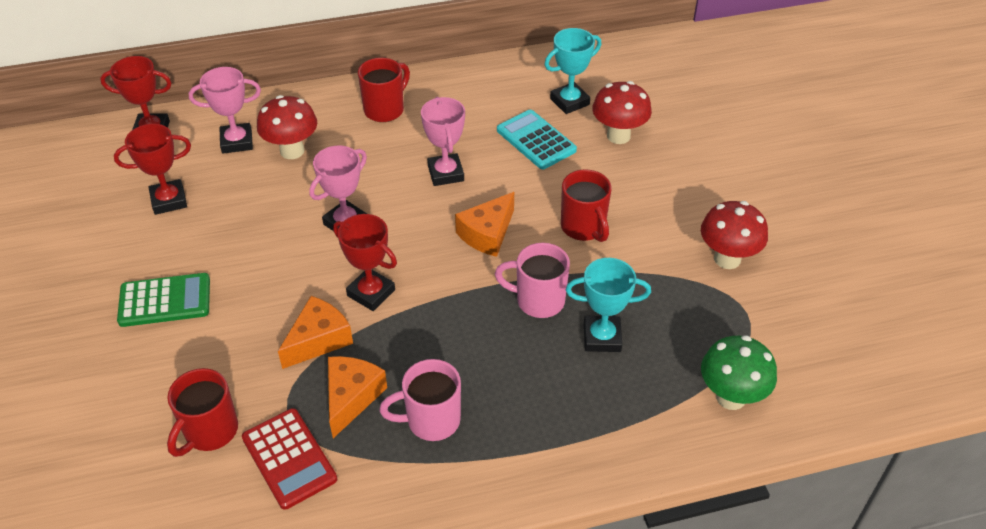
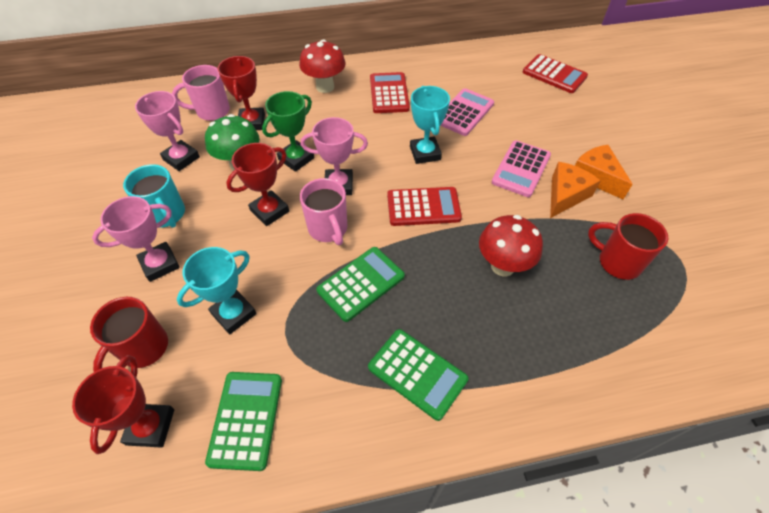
green calculator: [117,273,210,327] = 1 -> [205,372,282,471] [316,247,405,322] [368,329,468,421] = 3
green trophy: none = 0 -> [262,91,314,172] = 1
orange cheese: [278,296,353,369] [328,356,387,438] [455,192,514,257] = 3 -> [550,162,601,218] [575,145,633,199] = 2
pink calculator: none = 0 -> [440,88,494,136] [492,140,551,197] = 2
red calculator: [242,408,337,510] = 1 -> [370,72,410,113] [387,187,462,226] [523,54,588,93] = 3
red mug: [167,368,238,457] [358,58,410,122] [561,169,612,242] = 3 -> [90,297,168,372] [588,213,668,280] = 2
red mushroom: [257,95,317,159] [592,81,652,144] [701,201,768,269] = 3 -> [299,39,346,93] [479,215,543,276] = 2
turquoise calculator: [497,110,577,169] = 1 -> none = 0
turquoise mug: none = 0 -> [123,164,185,228] = 1

